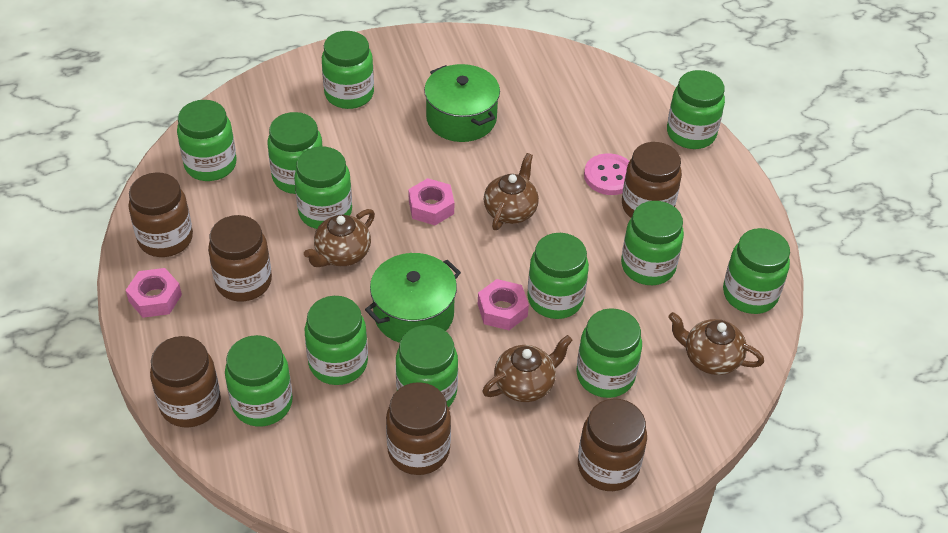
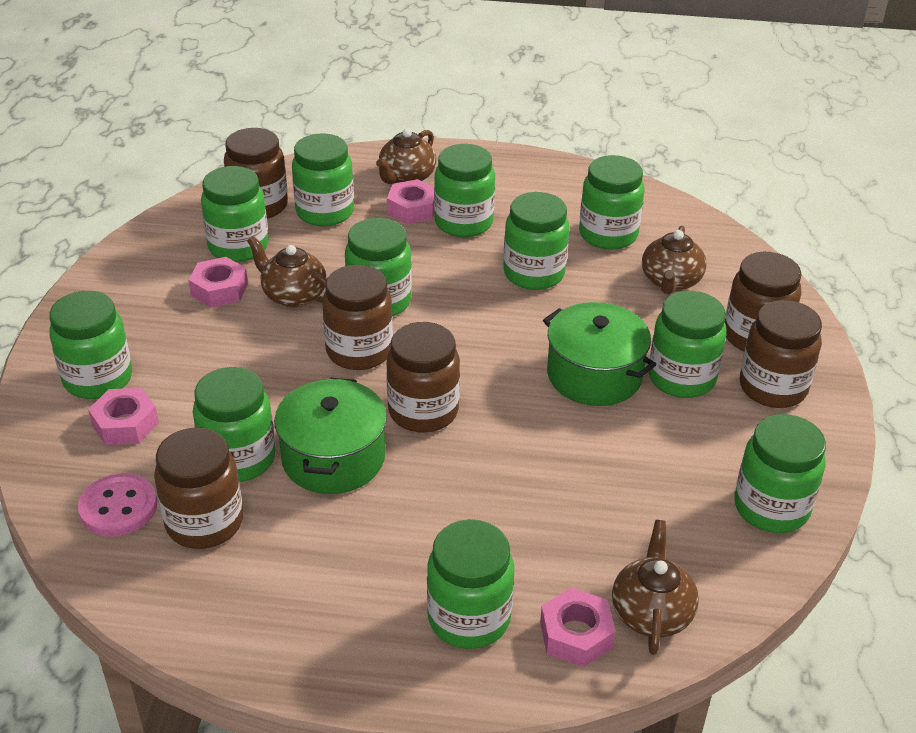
green jar: [177,100,237,181] [225,335,293,426] [267,112,323,194] [294,147,352,229] [305,296,368,385] [322,31,374,109] [396,325,458,408] [527,233,589,319] [576,308,642,398] [621,201,684,285] [667,70,725,149] [723,228,790,314] = 12 -> [49,291,132,399] [193,367,275,482] [201,166,269,262] [292,134,354,226] [345,218,412,316] [427,519,514,649] [434,144,495,237] [503,192,570,290] [579,155,644,250] [649,291,727,398] [735,414,826,533] = 11
pink nut: [126,268,182,318] [408,178,454,225] [478,279,529,330] = 3 -> [88,388,159,445] [189,257,248,308] [387,179,434,224] [540,588,616,667] = 4

